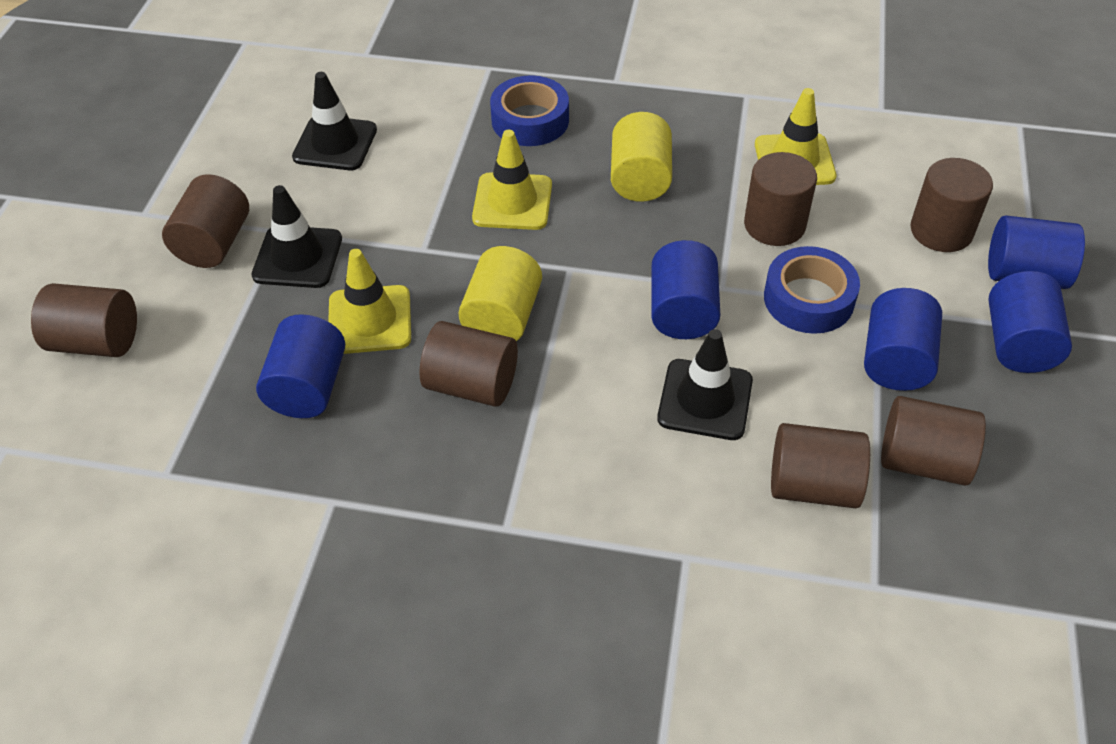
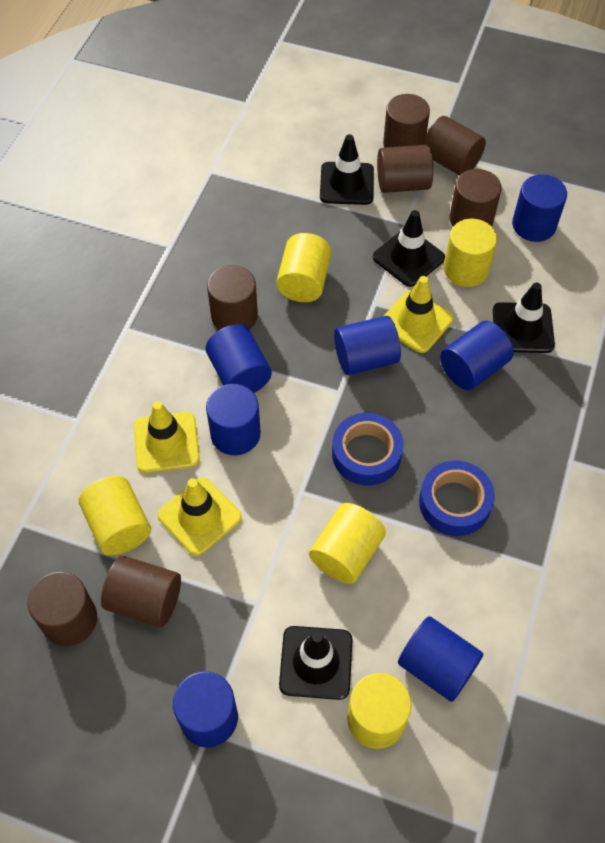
black traffic cone: [252,185,342,288] [292,72,377,170] [657,329,753,440] = 3 -> [279,626,352,700] [320,134,374,205] [373,210,445,287] [493,283,555,353] = 4
blue cylinder: [256,314,345,418] [652,240,720,339] [864,288,942,391] [988,215,1085,289] [989,271,1072,373] = 5 -> [173,671,238,747] [206,324,272,393] [206,384,261,455] [334,316,401,375] [398,616,483,702] [440,321,514,390] [512,174,567,242] = 7
yellow cylinder: [458,246,542,341] [611,112,672,202] = 2 -> [79,476,151,555] [276,233,331,302] [309,503,386,584] [347,673,412,749] [444,219,497,287] = 5

